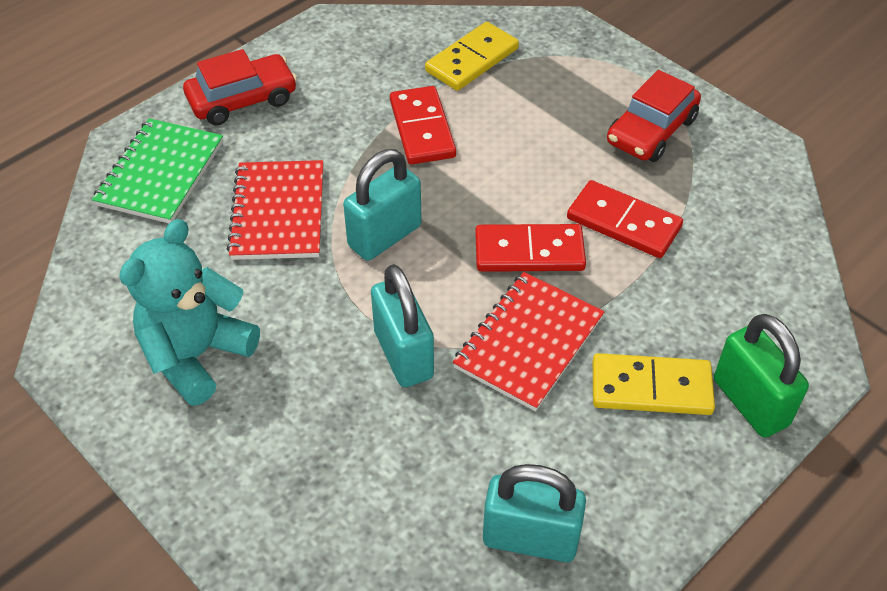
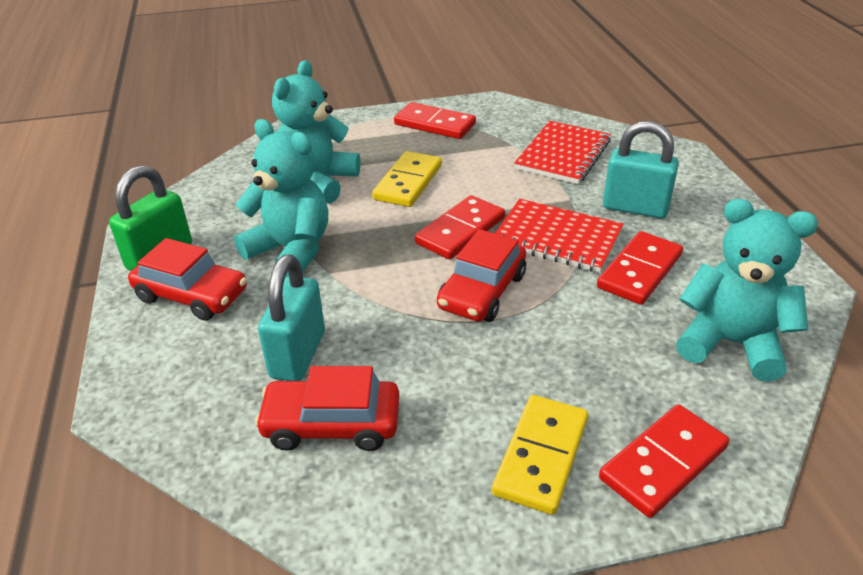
green notebook: [92,118,223,223] = 1 -> none = 0
red car: [183,49,297,125] [607,70,701,162] = 2 -> [128,238,247,321] [255,366,399,451] [437,229,526,322] = 3
red domino: [390,86,456,165] [475,224,586,272] [567,180,683,258] = 3 -> [394,102,476,139] [415,195,505,259] [597,231,683,305] [599,404,729,518] = 4
turquoise padlock: [343,149,422,261] [371,264,434,387] [483,464,586,562] = 3 -> [258,254,325,381] [603,121,679,219] = 2
turquoise teddy bear: [119,219,260,406] = 1 -> [234,119,328,278] [272,60,360,204] [676,199,818,382] = 3

